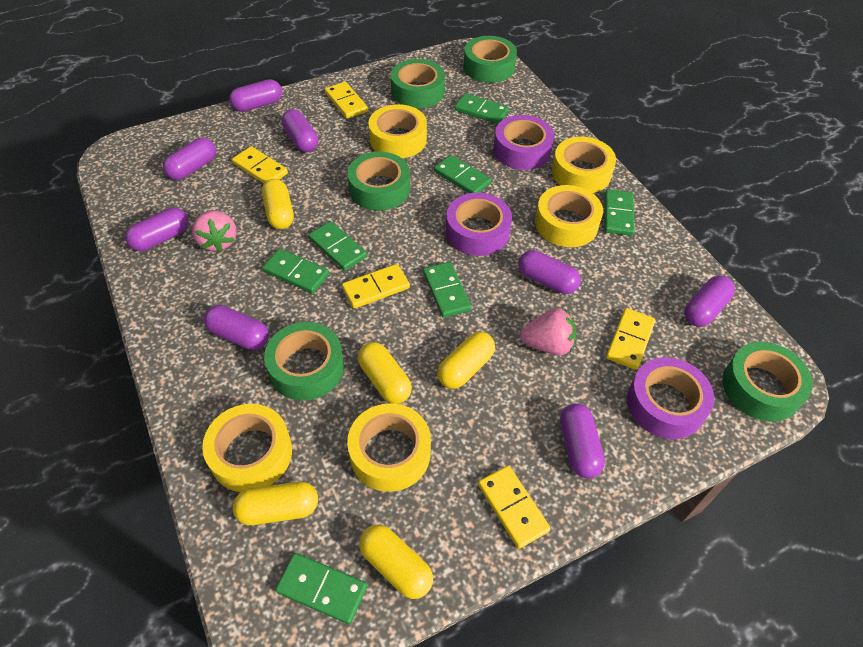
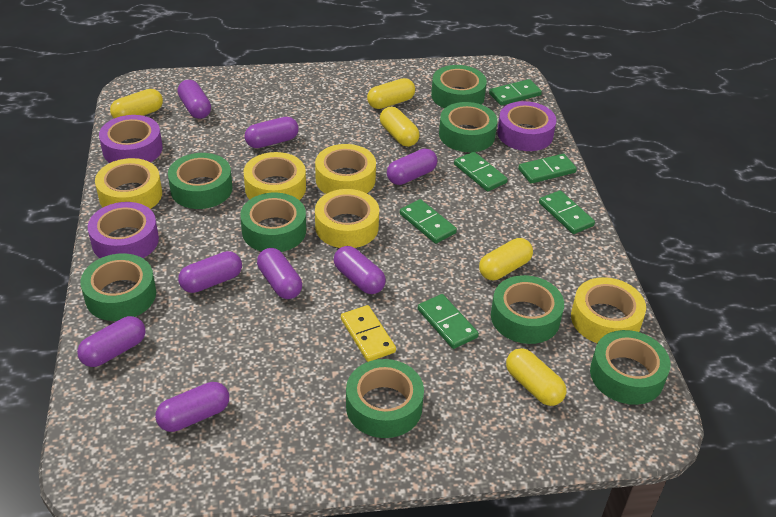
green domino: [262,248,329,294] [276,553,367,624] [308,221,367,271] [423,262,472,318] [434,155,491,193] [454,93,509,124] [605,189,635,236] = 7 -> [400,199,457,244] [418,294,479,349] [454,152,508,192] [489,79,542,105] [518,154,577,184] [539,190,595,234] = 6
green tape: [264,322,344,401] [347,152,410,211] [391,59,445,108] [464,36,517,83] [722,342,813,422] = 5 -> [80,253,156,321] [168,153,233,209] [240,193,306,252] [346,359,424,438] [431,65,487,109] [439,102,497,152] [491,275,564,344] [590,330,670,405] = 8
pink strawberry: [192,210,237,253] [520,308,576,355] = 2 -> none = 0
yellow domino: [232,146,288,184] [325,82,368,119] [342,264,410,309] [478,465,551,549] [606,308,655,370] = 5 -> [341,305,396,362] = 1

